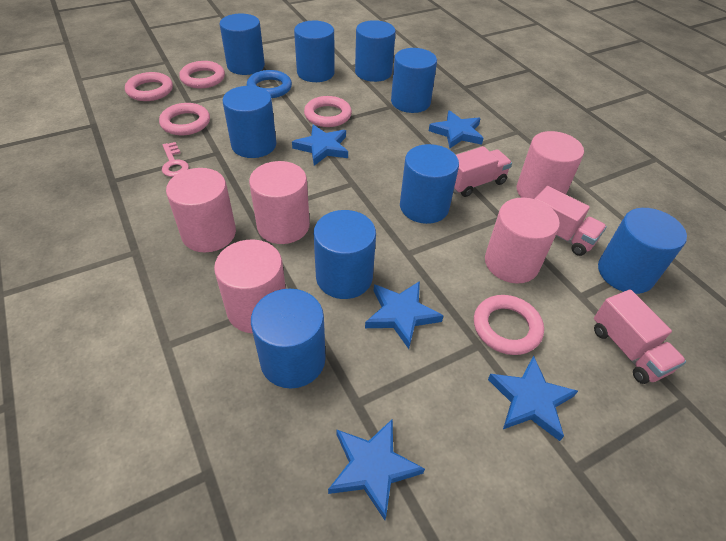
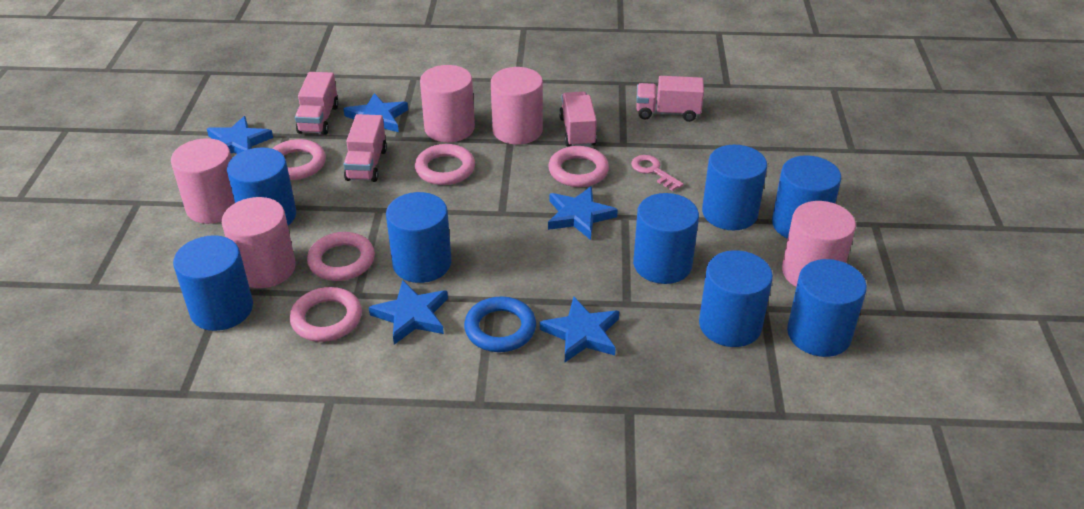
blue cylinder: [220,13,265,75] [223,86,276,158] [251,289,326,389] [294,21,335,82] [314,210,376,299] [355,20,396,82] [391,48,437,113] [400,144,459,224] [598,208,687,294] = 9 -> [173,235,253,331] [227,147,296,225] [386,192,451,283] [633,193,699,284] [699,250,773,347] [702,145,767,230] [772,155,841,239] [787,259,867,357] = 8
pink truck: [454,146,512,197] [534,186,607,256] [594,289,686,384] = 3 -> [295,72,339,135] [344,114,387,182] [559,91,597,147] [636,76,704,122] = 4

